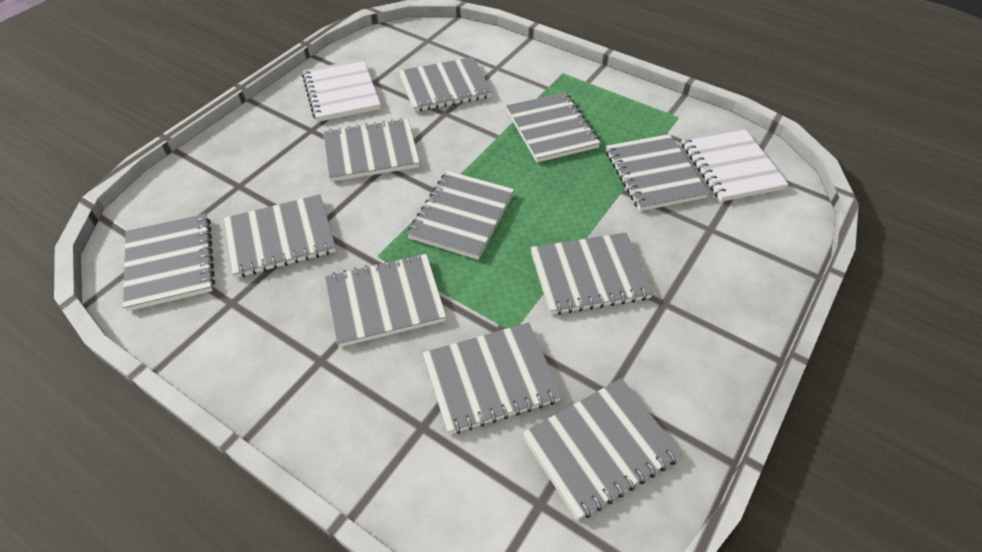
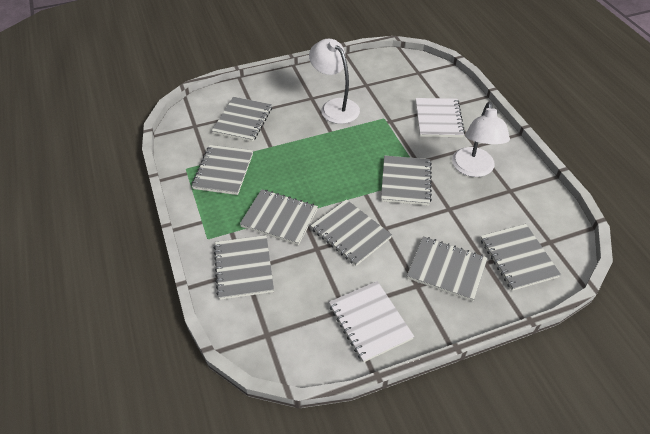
grey notebook: [123,214,215,311] [224,194,336,278] [323,118,420,182] [325,254,446,347] [399,57,492,112] [407,171,514,260] [422,322,562,435] [506,92,600,162] [522,378,682,521] [530,233,653,315] [606,134,709,211] = 11 -> [192,145,253,195] [212,97,272,142] [214,235,274,300] [240,189,318,245] [311,199,392,266] [381,156,432,206] [407,236,487,301] [480,224,561,291] = 8
white lamp: none = 0 -> [309,39,360,124] [452,102,510,177] = 2

